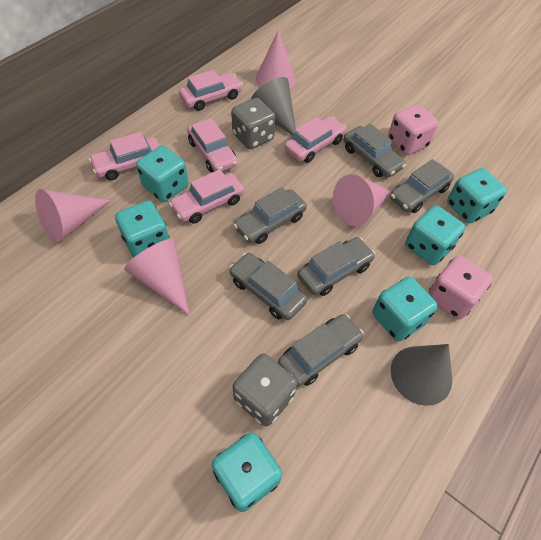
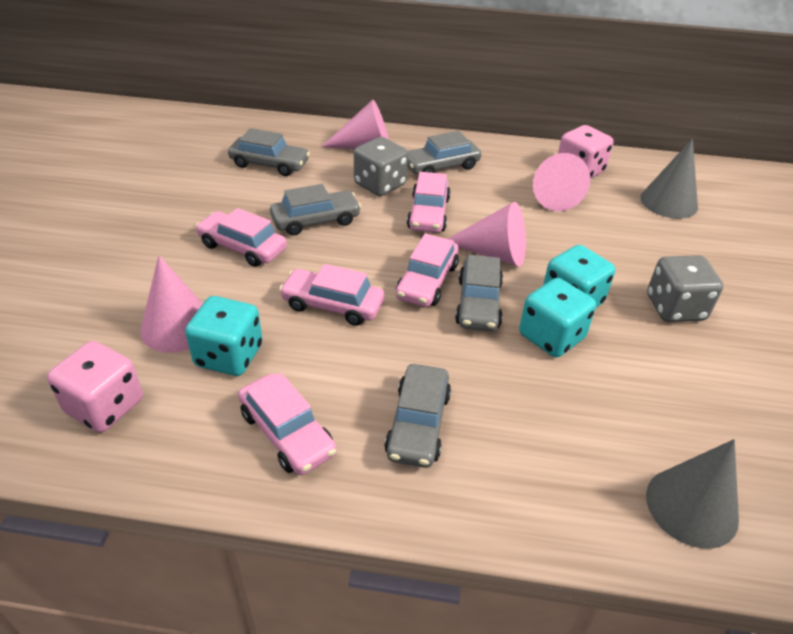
grey car: [229,253,307,320] [233,187,307,244] [278,314,364,387] [297,237,375,296] [343,124,406,178] [390,159,454,213] = 6 -> [228,128,310,176] [270,184,361,236] [384,364,451,468] [407,131,481,174] [455,255,503,331] = 5
turquoise dice: [115,201,170,258] [136,146,189,202] [212,432,282,512] [372,277,438,342] [405,206,465,265] [447,168,507,224] = 6 -> [185,296,262,376] [519,278,596,357] [543,245,615,307] = 3

